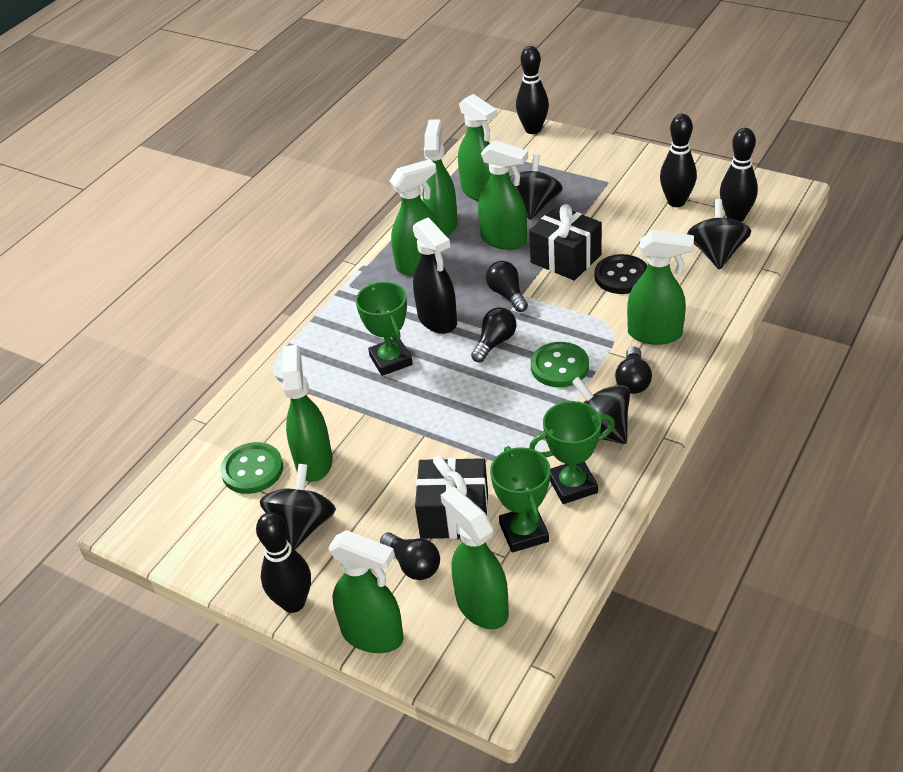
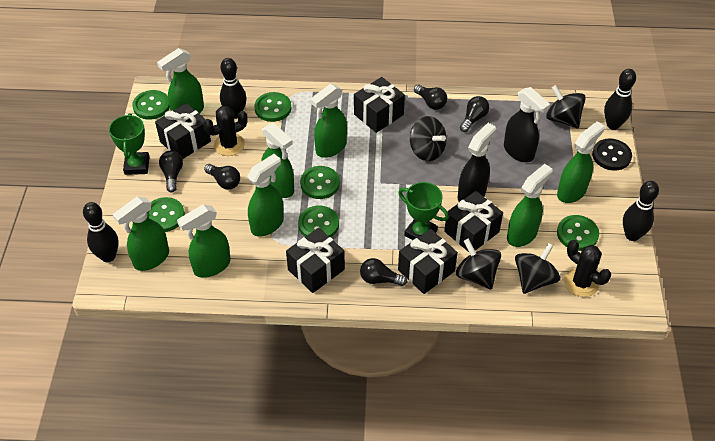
black cactus: none = 0 -> [203,106,248,156] [564,240,611,297] = 2
black gift: [415,455,488,539] [529,204,602,281] = 2 -> [155,103,211,159] [286,228,345,293] [354,77,405,133] [398,229,458,294] [444,191,503,252] = 5
black light bulb: [380,532,440,580] [471,307,517,362] [486,261,528,312] [615,347,652,394] = 4 -> [159,151,183,192] [204,164,240,190] [360,258,407,286] [414,85,447,110] [460,96,489,132] = 5
black spray bottle: [412,217,457,334] = 1 -> [458,123,496,202] [504,87,550,162] = 2
green button: [220,442,283,494] [531,342,589,387] = 2 -> [132,90,170,120] [147,197,185,232] [254,92,292,122] [298,205,339,237] [300,166,340,199] [557,215,599,251] = 6
green trophy: [356,282,413,376] [490,446,550,552] [529,401,615,504] = 3 -> [109,113,150,175] [398,182,449,240] = 2

